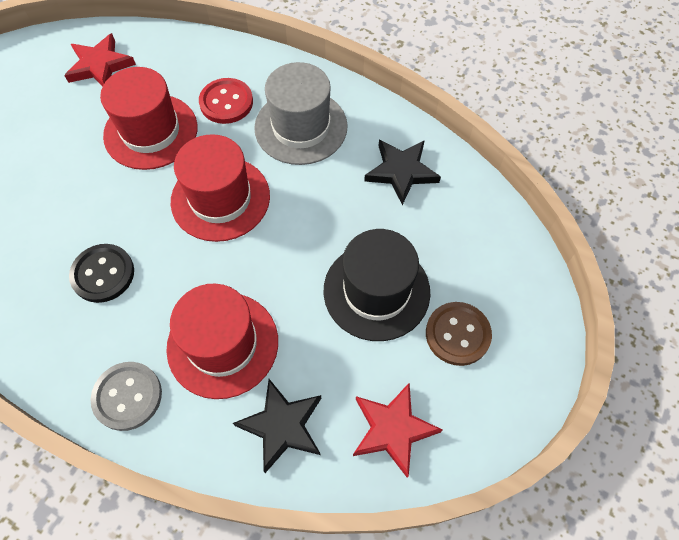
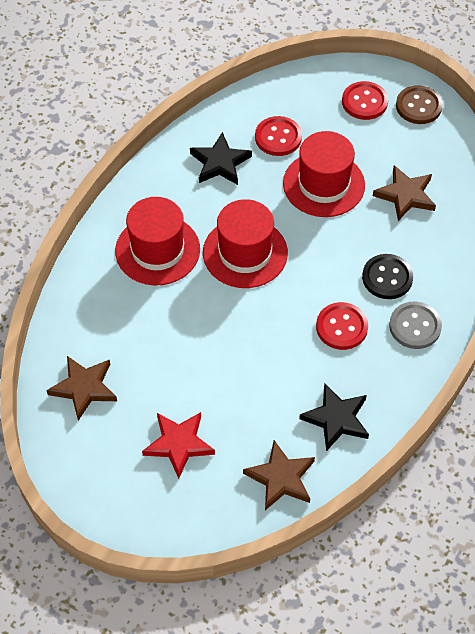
black hat: [324,229,430,341] = 1 -> none = 0
brown star: none = 0 -> [46,356,117,421] [243,440,315,510] [373,165,436,221] = 3
grey hat: [254,62,348,165] = 1 -> none = 0
red button: [199,78,253,124] = 1 -> [255,116,302,156] [316,302,368,350] [342,81,388,120] = 3
red star: [64,33,136,87] [353,383,442,478] = 2 -> [142,412,215,479] = 1

